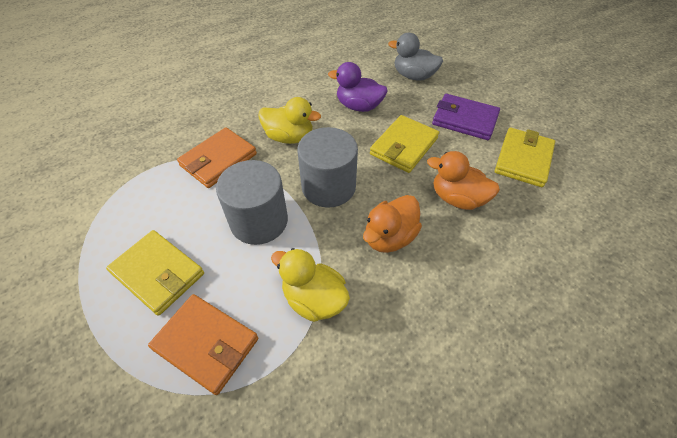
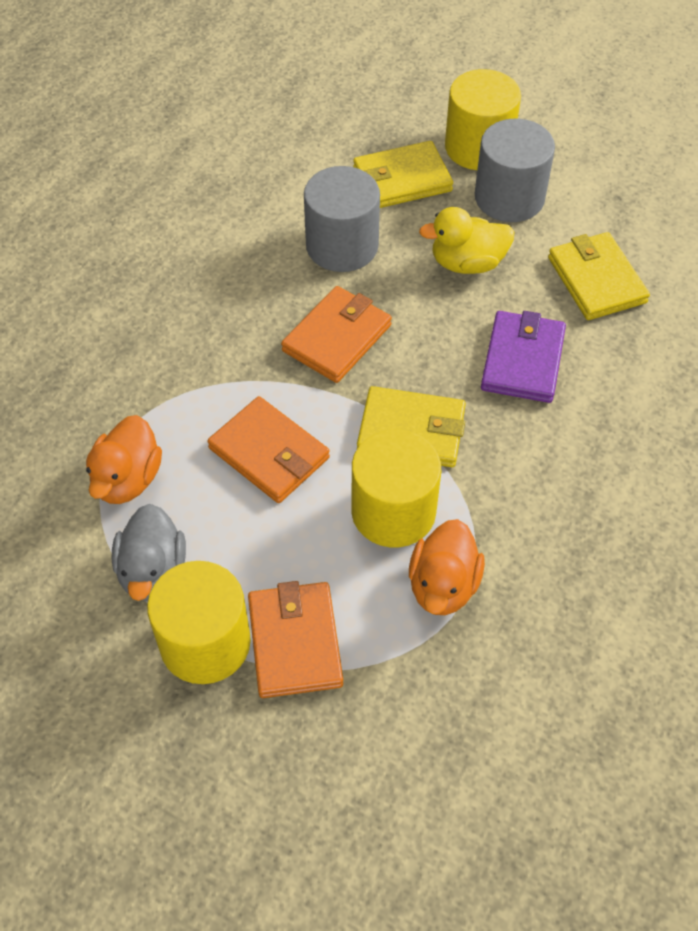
orange wallet: [148,294,258,395] [177,127,257,188] = 2 -> [207,396,330,503] [248,581,343,698] [281,286,392,383] = 3
purple duck: [328,62,388,112] = 1 -> none = 0
yellow cylinder: none = 0 -> [147,561,251,684] [352,430,441,547] [445,69,521,170] = 3
yellow duck: [258,97,321,144] [271,248,350,322] = 2 -> [419,207,514,274] = 1

